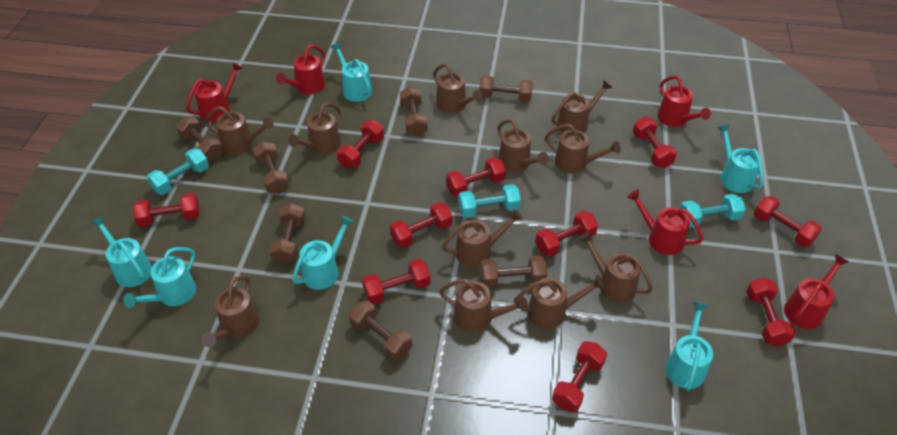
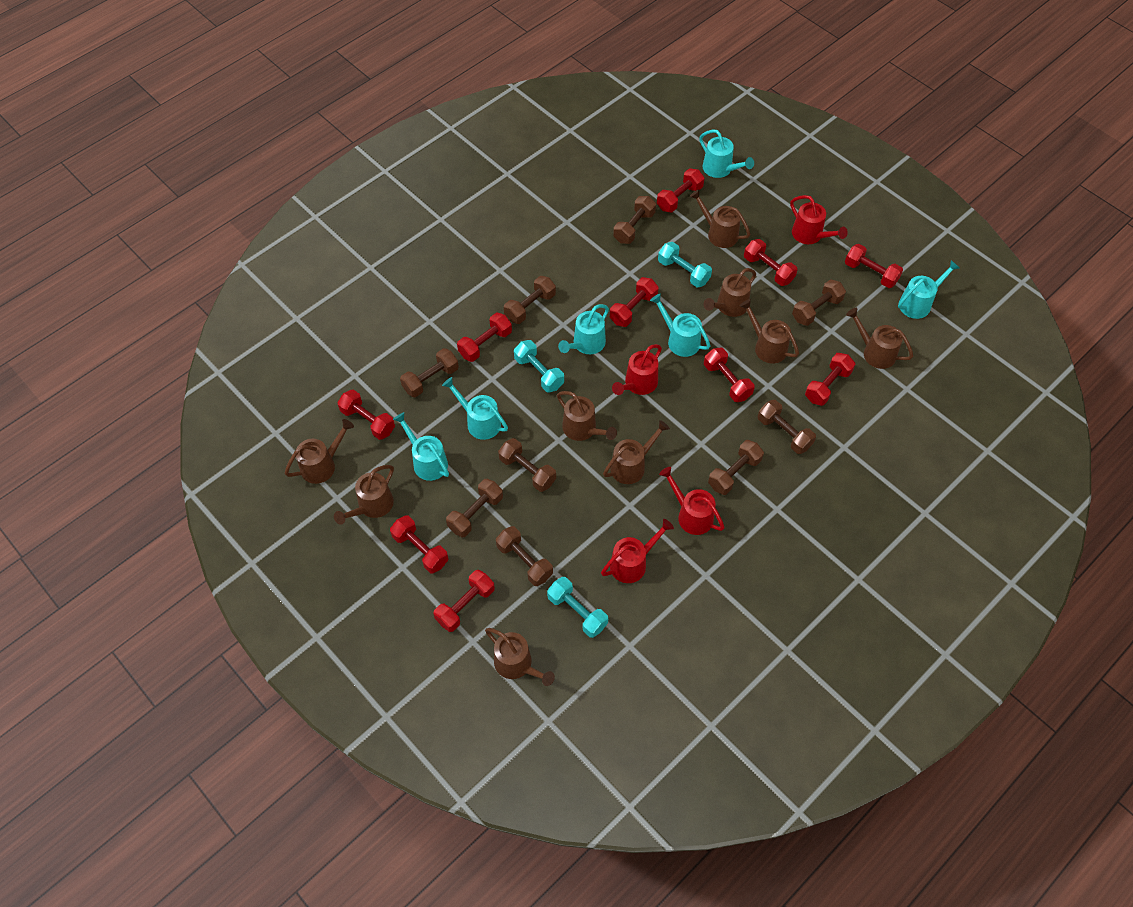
brown dumbbell: [176,117,224,161] [253,142,289,194] [269,203,306,265] [349,300,412,361] [400,86,428,136] [479,76,533,102] [480,255,547,288] = 7 -> [400,348,459,397] [446,479,503,537] [496,526,553,586] [498,438,556,492] [504,276,556,324] [613,196,656,244] [708,440,764,495] [757,400,816,454] [792,279,846,326] = 9
brown watering can: [201,276,259,347] [205,106,273,155] [288,102,341,155] [433,64,483,114] [439,279,528,332] [442,209,523,268] [497,119,549,172] [514,275,605,329] [545,124,621,174] [552,80,612,133] [578,232,653,303] = 11 -> [285,419,354,484] [334,465,394,525] [485,628,555,686] [557,391,617,441] [603,420,670,484] [690,189,750,248] [704,268,756,317] [740,299,799,363] [846,308,913,369] = 9
red watering can: [186,63,243,122] [276,45,325,94] [627,190,703,255] [657,75,711,127] [784,254,849,329] = 5 -> [601,519,674,583] [612,344,662,395] [659,467,725,535] [790,195,848,244] = 4

